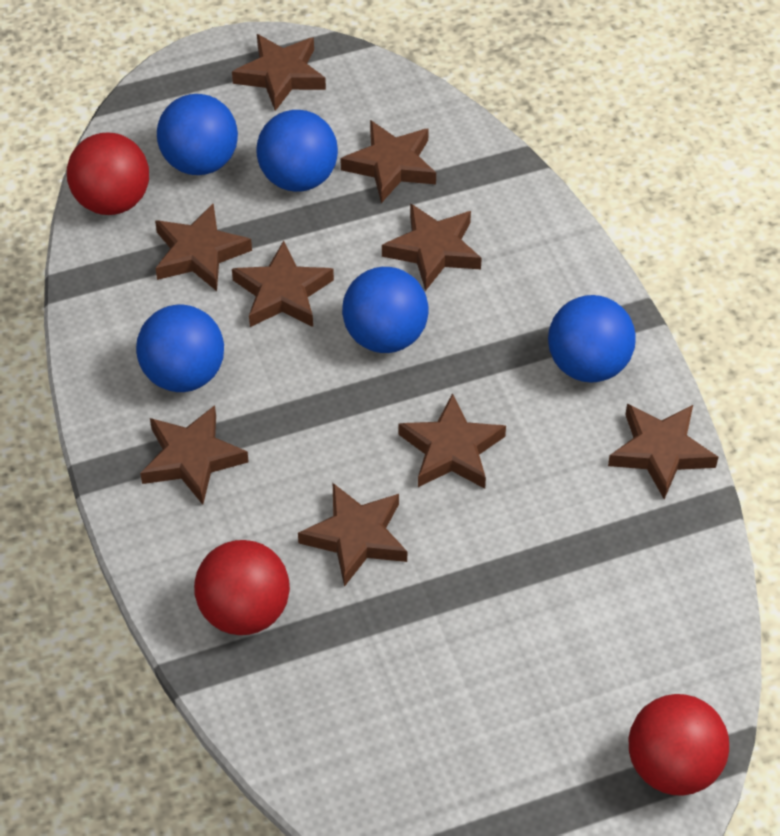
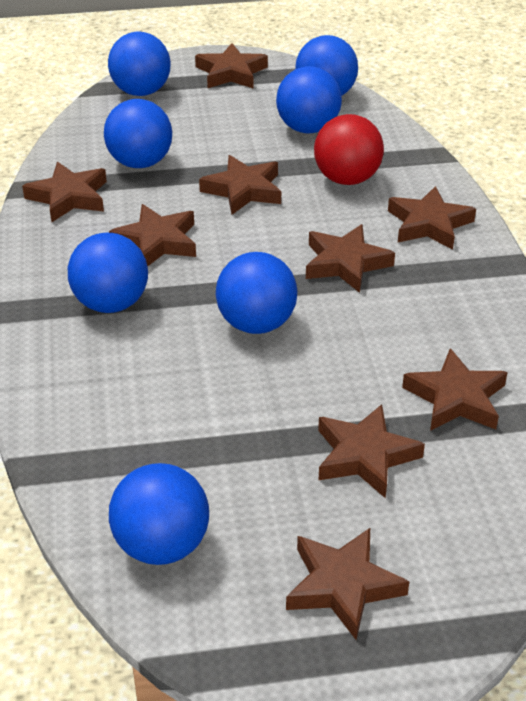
blue ball: [136,305,224,392] [157,94,238,175] [256,110,338,192] [342,267,429,353] [548,295,636,383] = 5 -> [68,233,148,313] [104,99,172,168] [108,32,171,96] [109,463,209,565] [216,252,297,334] [276,66,342,133] [295,35,358,96] = 7
red ball: [67,132,149,215] [194,540,290,635] [629,694,729,796] = 3 -> [314,114,384,185] = 1

